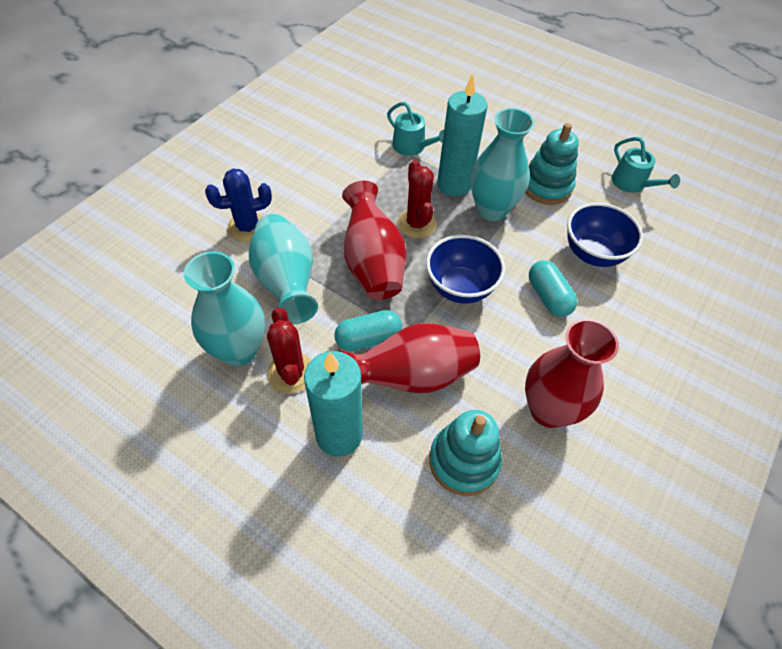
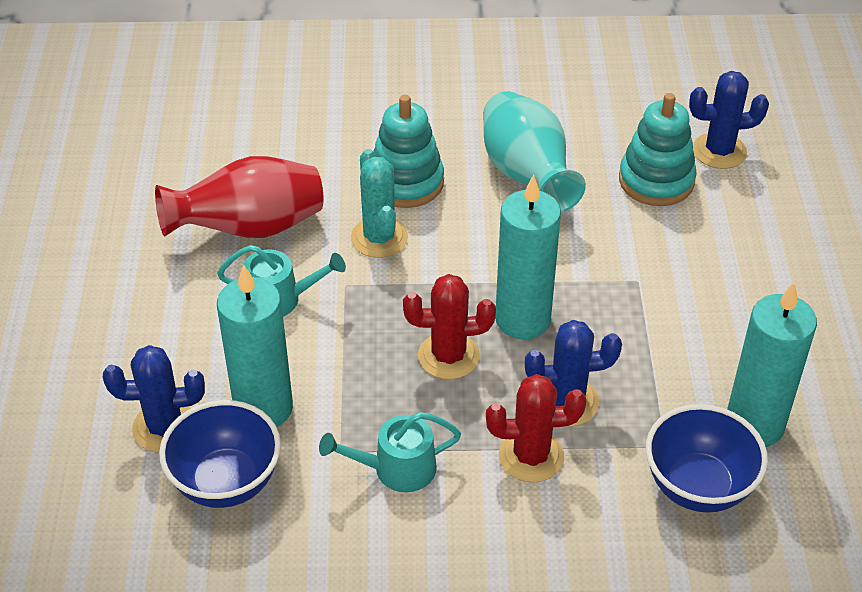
blue cactus: [205,168,272,242] = 1 -> [103,345,205,452] [525,320,622,426] [689,71,769,169] = 3
red vase: [338,323,480,393] [342,181,406,300] [525,319,619,428] = 3 -> [155,156,323,238] = 1
turquoise cactus: none = 0 -> [351,149,408,258] = 1
turquoise candle: [304,351,363,457] [437,74,488,197] = 2 -> [217,265,293,427] [495,174,561,340] [727,282,817,447] = 3
turquoise capsule: [334,310,402,351] [529,260,577,317] = 2 -> none = 0
turquoise vase: [184,251,265,366] [249,214,318,325] [471,108,534,221] = 3 -> [483,91,586,212] = 1

